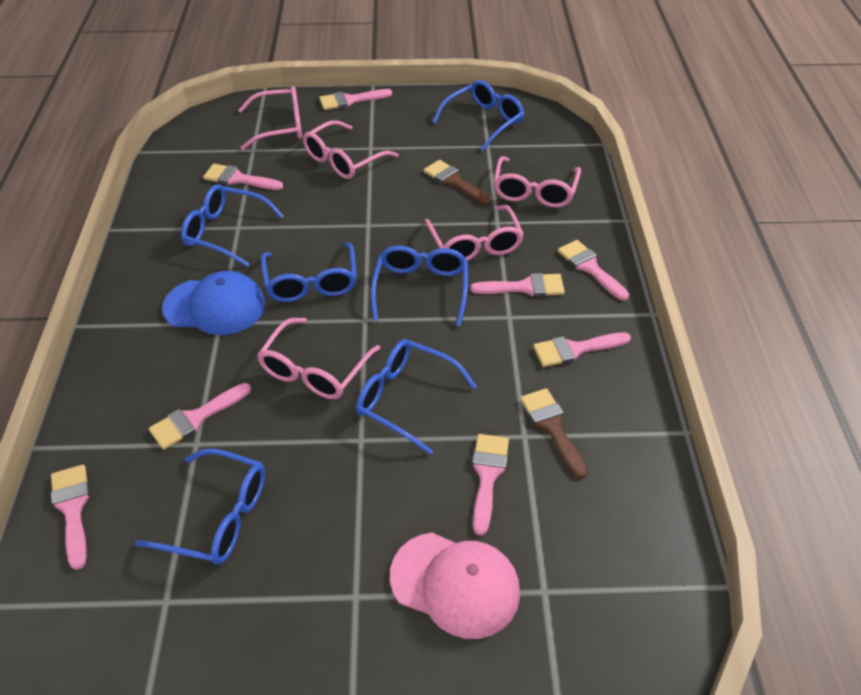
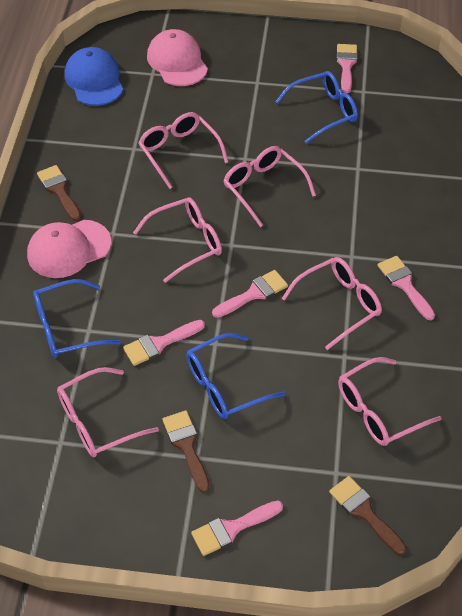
blue glasses: [135,448,265,565] [181,184,284,267] [261,243,357,302] [356,339,477,455] [371,245,468,326] [433,80,525,151] = 6 -> [33,279,121,358] [186,333,286,419] [275,71,358,144] = 3
brown brush: [424,160,492,205] [520,388,588,479] = 2 -> [37,165,81,221] [163,410,210,493] [329,476,406,555] = 3
pink brush: [51,464,90,570] [149,383,251,450] [203,164,283,190] [319,89,392,110] [470,273,565,297] [472,434,509,536] [533,332,631,367] [558,240,629,301] = 8 -> [123,320,205,366] [191,501,283,556] [212,270,288,318] [336,44,358,93] [378,256,435,320] = 5
pink cap: [390,533,520,639] = 1 -> [27,220,111,278] [147,29,208,86] = 2
pink glasses: [238,86,302,150] [257,318,380,399] [303,120,398,179] [424,205,524,260] [493,156,581,208] = 5 -> [57,367,159,457] [133,197,222,283] [138,112,228,189] [224,146,316,227] [282,257,382,350] [338,357,442,446] = 6

